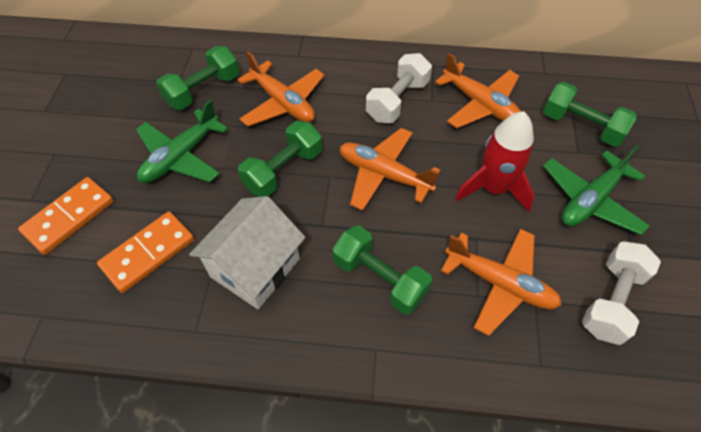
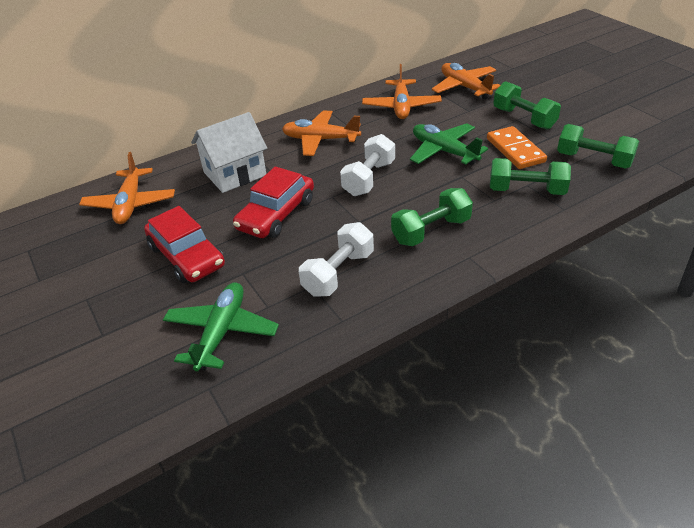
orange domino: [18,177,114,255] [97,212,194,293] = 2 -> [487,126,547,169] = 1
red car: none = 0 -> [144,206,225,283] [233,167,314,238] = 2
red rocket: [455,111,534,212] = 1 -> none = 0

